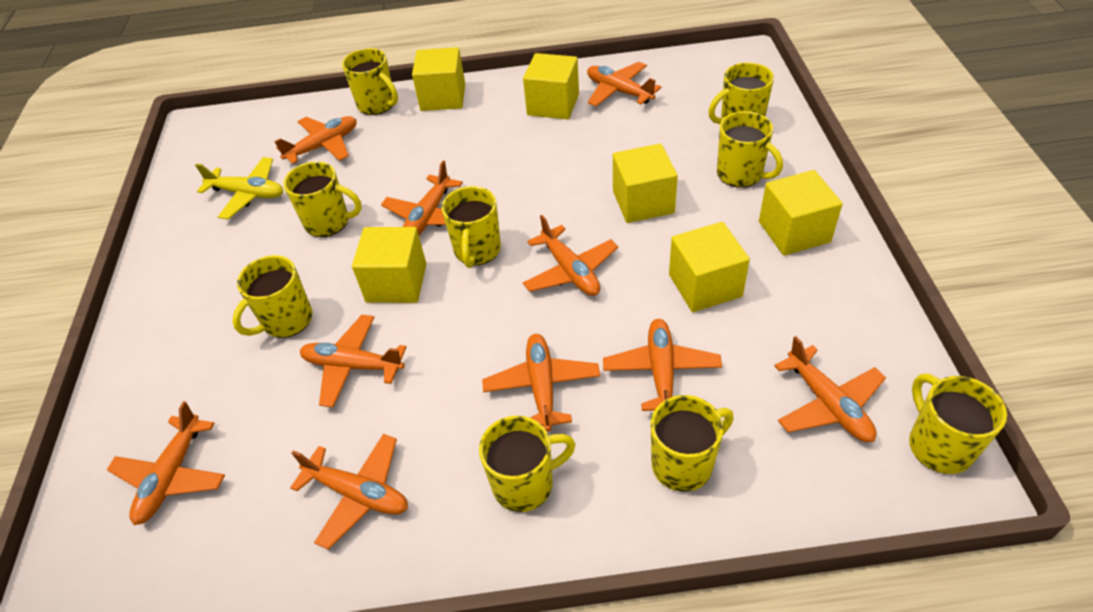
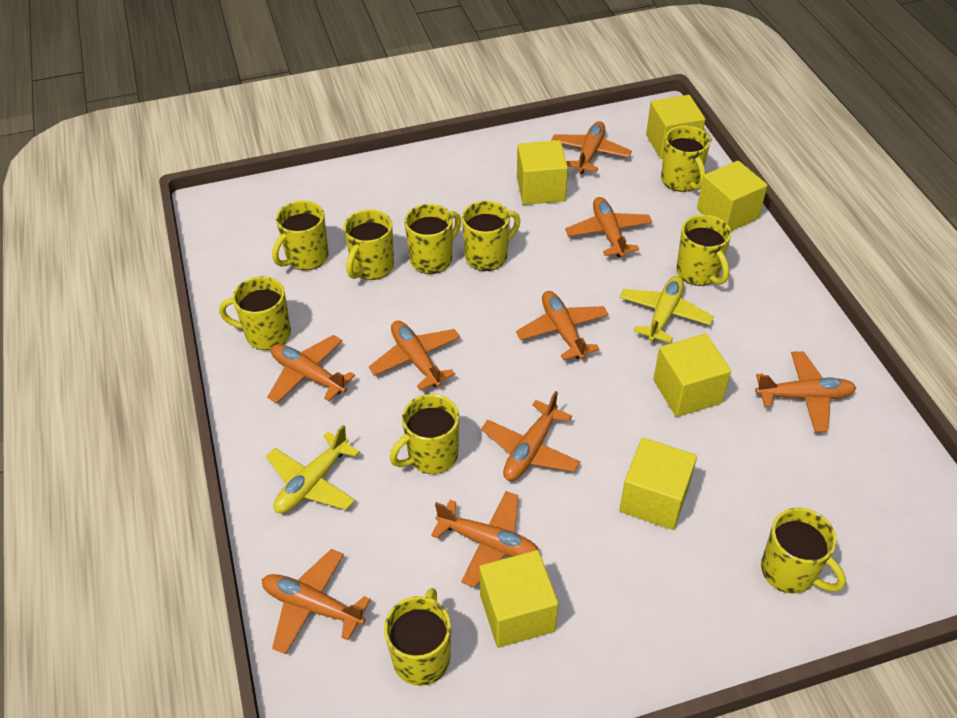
orange plane: [107,401,225,525] [274,116,357,164] [290,434,408,550] [300,315,406,408] [381,161,463,235] [482,334,600,432] [523,215,618,296] [587,62,661,106] [603,319,722,411] [774,336,886,442] = 10 -> [262,549,371,654] [267,335,355,403] [369,321,460,391] [431,491,539,588] [481,391,580,481] [516,291,609,360] [551,121,632,174] [565,197,652,258] [755,351,856,432] = 9
yellow mug: [232,255,312,338] [283,162,362,237] [342,48,398,115] [441,186,501,268] [479,416,576,512] [651,395,734,492] [708,62,774,124] [717,111,783,188] [909,374,1007,474] = 9 -> [219,276,291,350] [272,200,328,270] [344,209,394,280] [384,588,451,686] [390,394,459,474] [404,204,461,274] [462,201,520,271] [661,125,710,192] [677,215,731,286] [761,508,846,594] = 10
yellow plane: [195,157,283,219] = 1 -> [266,425,360,513] [619,276,714,343] = 2

